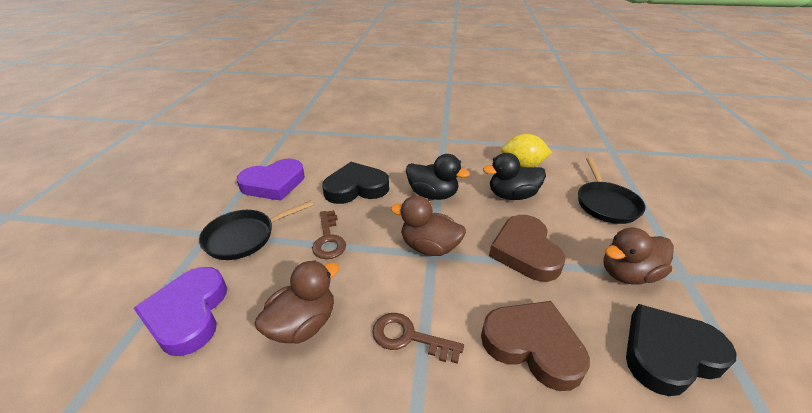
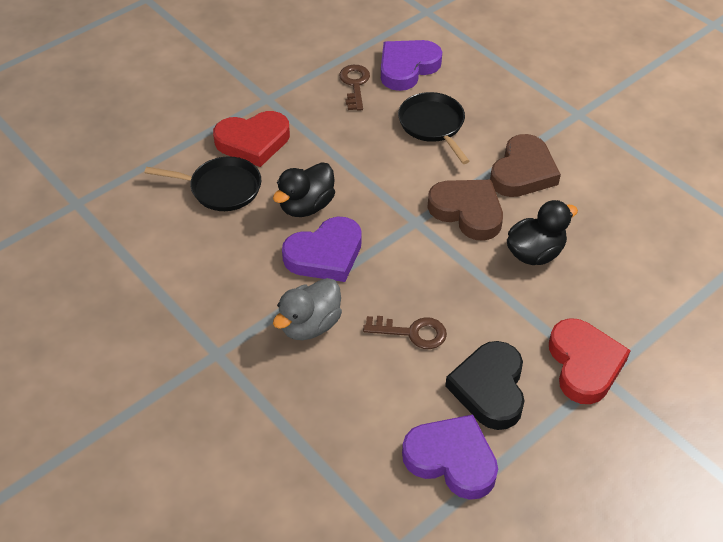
black heart: [322,162,389,204] [626,304,737,396] = 2 -> [445,341,525,430] = 1
brown duck: [255,260,339,344] [391,195,466,256] [603,227,674,284] = 3 -> none = 0
grey duck: none = 0 -> [273,278,342,340] = 1
purple heart: [133,267,227,356] [237,159,305,201] = 2 -> [282,217,362,282] [381,40,442,91] [402,415,498,500] = 3
red heart: none = 0 -> [213,111,290,167] [549,318,631,404] = 2
yellow lemon: [501,134,552,167] = 1 -> none = 0

